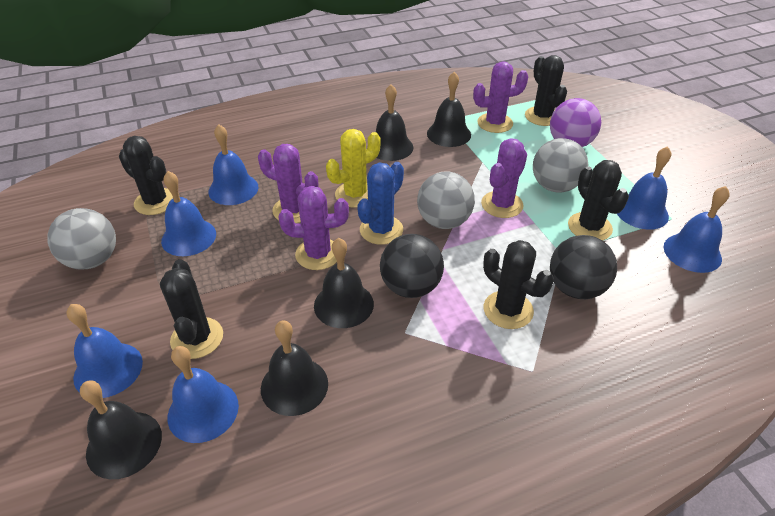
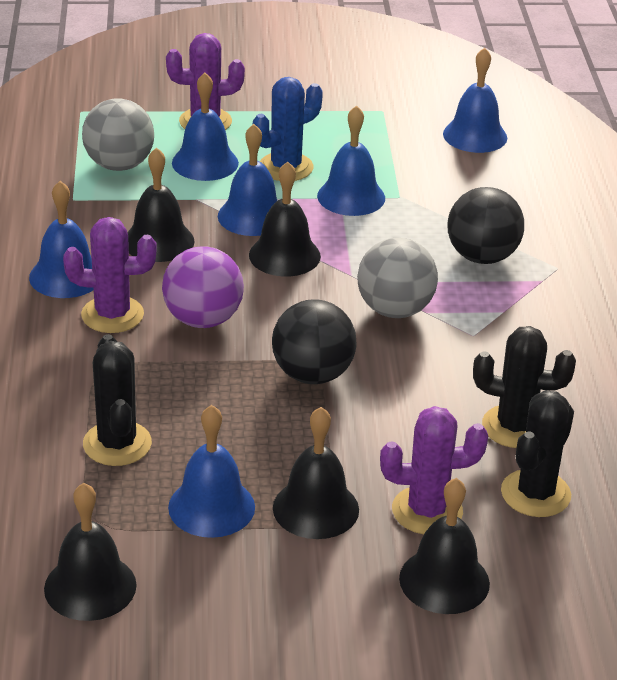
black cactus: [119,136,173,215] [160,259,223,359] [483,240,554,329] [525,55,567,126] [568,160,629,241] = 5 -> [83,334,152,466] [473,326,576,448] [501,390,574,517] = 3
grey ball: [47,208,116,270] [417,171,475,229] [533,138,588,193] = 3 -> [82,98,154,171] [357,238,438,318] = 2
purple cactus: [258,144,318,223] [278,186,349,270] [473,61,528,133] [481,138,527,218] = 4 -> [63,217,157,333] [166,33,245,130] [380,406,488,534] = 3
yellow cactus: [326,129,380,208] = 1 -> none = 0

